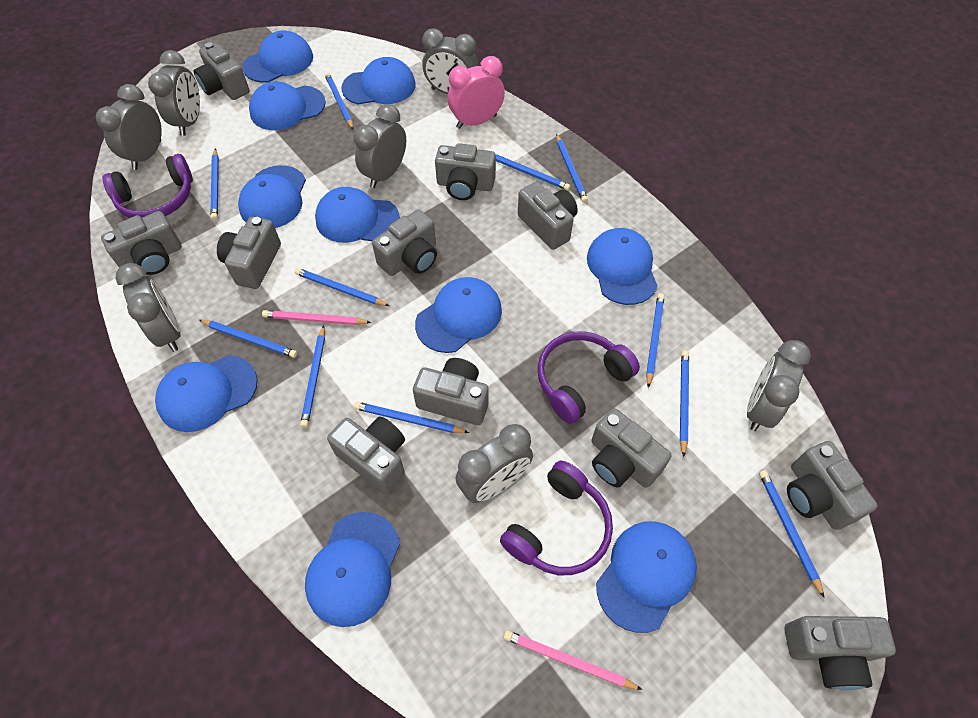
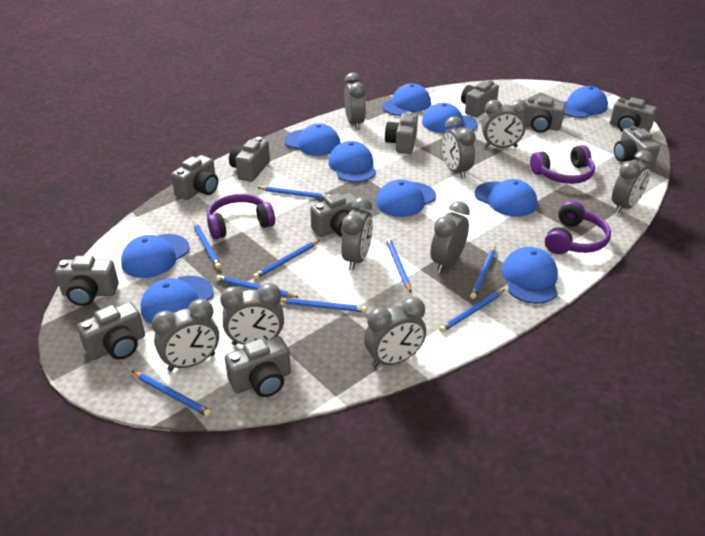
blue pencil: [199,320,297,358] [210,148,219,220] [295,268,389,306] [300,325,325,428] [325,72,354,129] [354,402,469,433] [496,154,570,191] [556,134,588,203] [646,293,664,388] [680,350,689,457] [759,470,824,597] = 11 -> [132,371,212,417] [193,221,221,269] [216,275,299,298] [253,240,320,279] [258,186,330,199] [280,298,367,312] [386,238,411,293] [439,289,505,332] [470,246,496,299] = 9
grey clock: [96,84,162,170] [115,263,181,352] [148,50,200,136] [354,104,406,188] [422,28,478,94] [456,424,533,503] [747,340,811,431] = 7 -> [152,299,219,371] [220,283,284,345] [341,197,373,270] [344,73,366,130] [364,297,426,368] [431,201,470,273] [442,116,476,179] [482,99,528,148] [612,150,654,214] = 9
pink clock: [448,56,505,129] = 1 -> none = 0
pink pencil: [262,310,371,325] [504,630,643,690] = 2 -> none = 0

